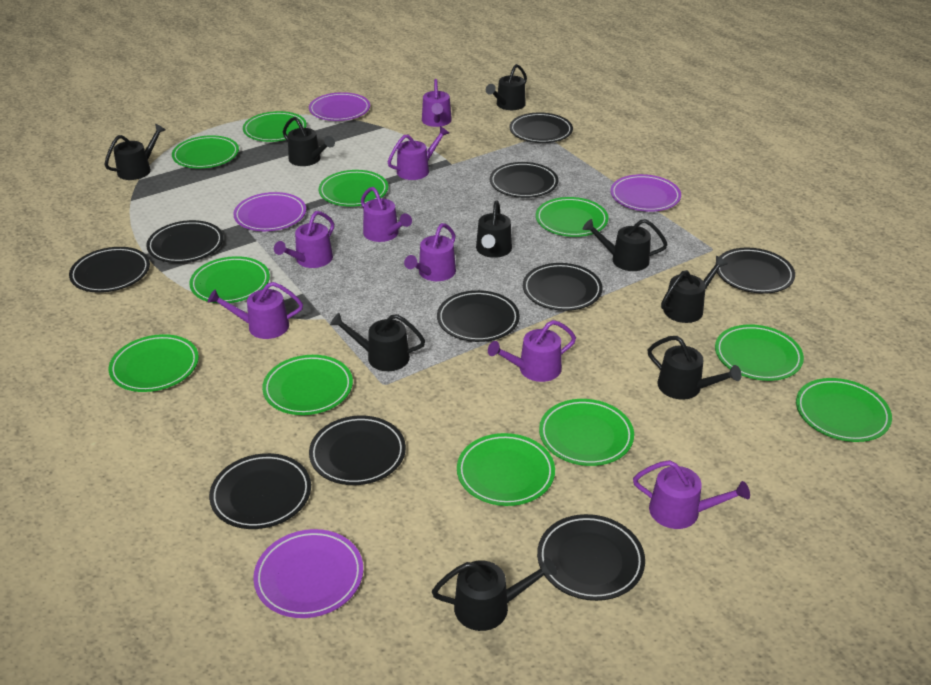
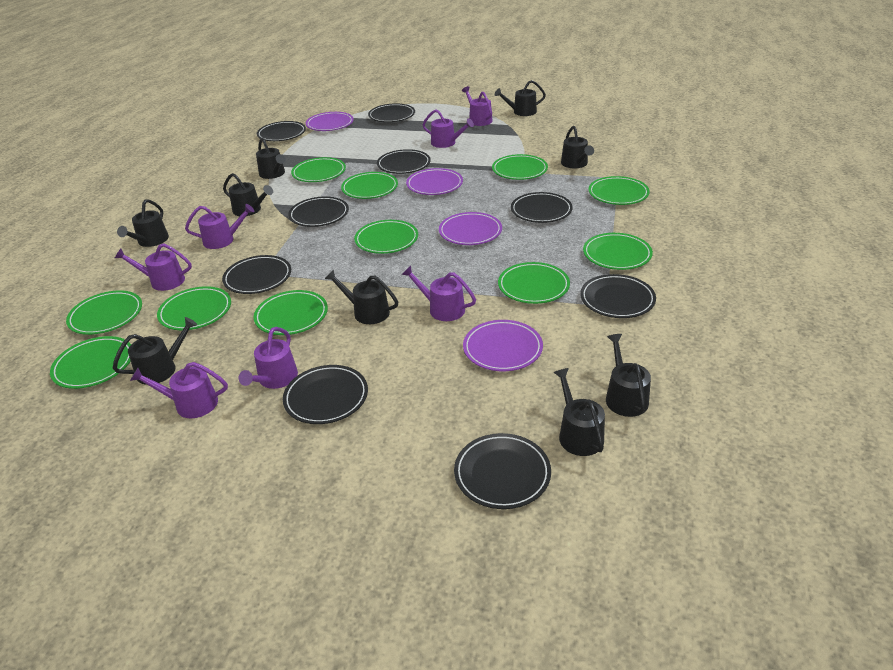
black plate: [69,247,150,293] [146,220,223,263] [209,453,311,529] [309,416,406,485] [437,290,520,342] [490,162,558,198] [509,112,573,143] [523,263,603,311] [537,514,645,601] [715,248,795,294] = 10 -> [222,255,291,294] [257,121,306,141] [283,365,368,424] [288,196,349,227] [368,103,415,122] [377,149,431,174] [454,433,551,509] [511,192,573,223] [580,274,656,318] = 9
purple watering can: [208,282,303,339] [274,211,334,268] [361,187,412,242] [388,126,450,180] [404,223,456,281] [422,79,452,127] [488,320,576,382] [633,460,750,529] = 8 -> [115,243,192,291] [130,362,228,418] [185,204,255,249] [239,327,298,389] [402,266,476,321] [422,110,474,148] [462,86,492,126] = 7

